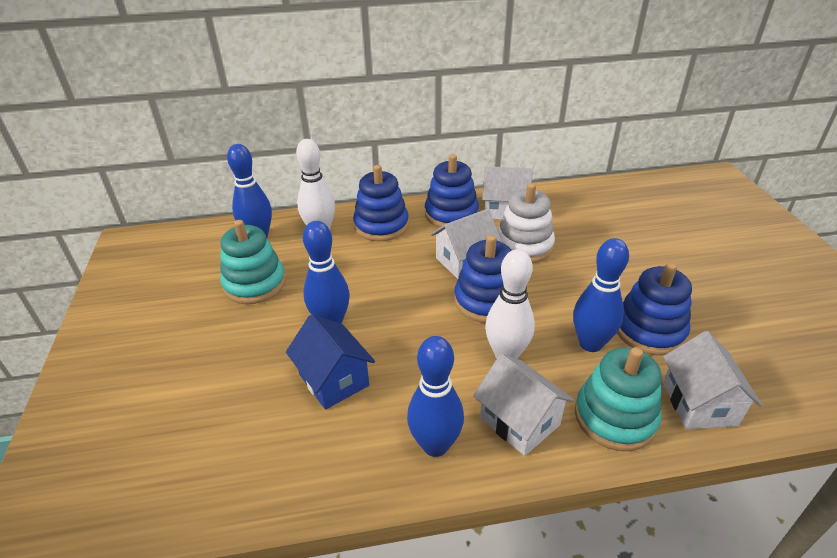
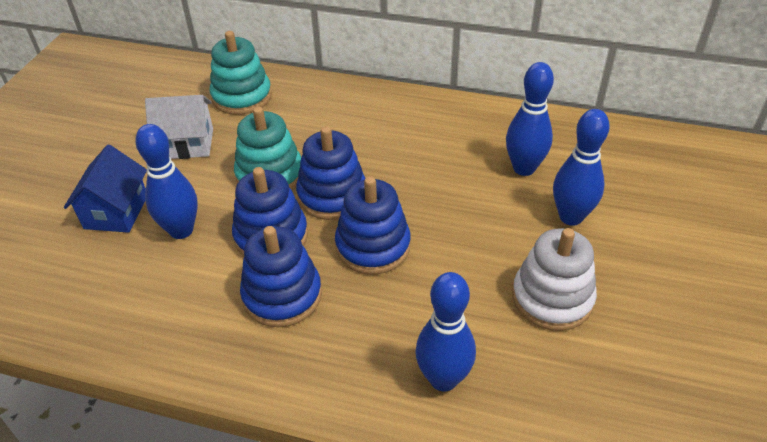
white bowling pin: [296,139,335,230] [485,249,535,359] = 2 -> none = 0
white house: [430,209,502,279] [473,354,574,456] [482,166,533,220] [663,331,762,429] = 4 -> [145,95,213,159] = 1

